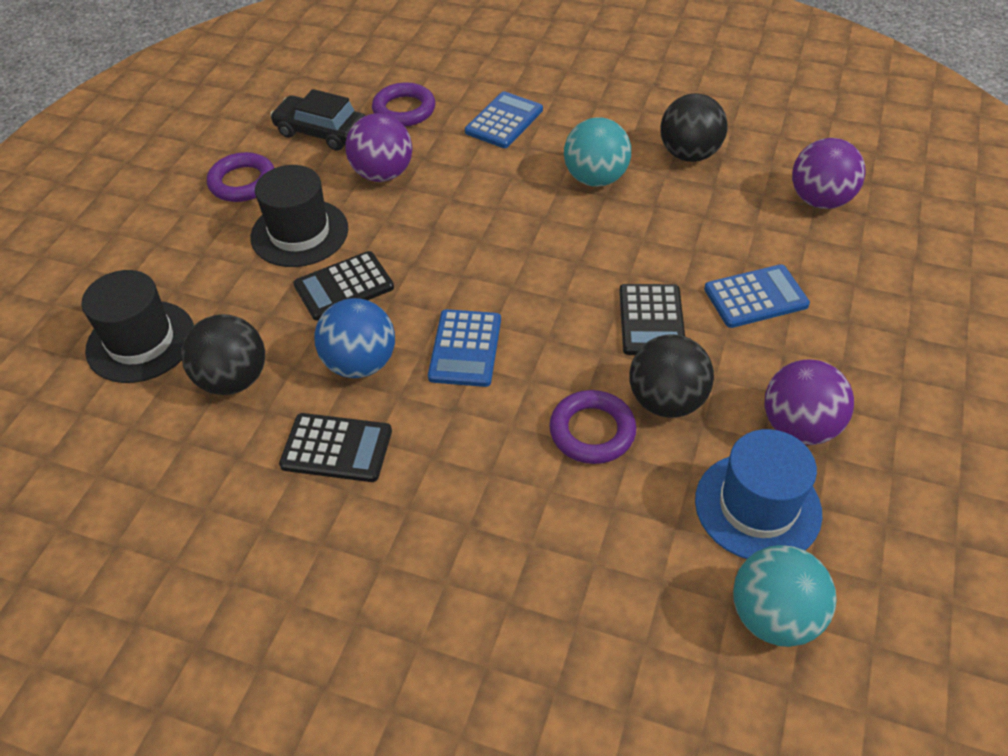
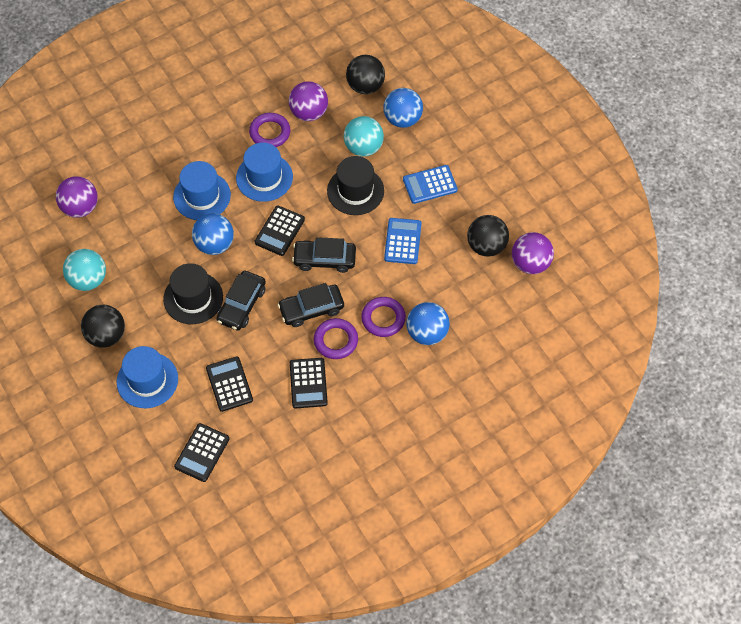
black calculator: [279,413,392,482] [293,251,394,320] [619,284,685,355] = 3 -> [174,423,229,482] [206,356,253,412] [255,206,305,256] [290,358,328,409] = 4
black car: [270,89,366,151] = 1 -> [216,271,266,331] [278,283,344,327] [292,237,356,273] = 3
blue ball: [314,298,395,378] = 1 -> [192,213,234,255] [384,88,423,128] [407,302,450,345] = 3
blue calculator: [428,309,501,387] [465,91,543,148] [704,264,810,328] = 3 -> [384,218,421,264] [403,165,458,204] = 2
blue hat: [695,429,822,559] = 1 -> [116,346,178,408] [173,161,231,220] [236,143,293,202] = 3

